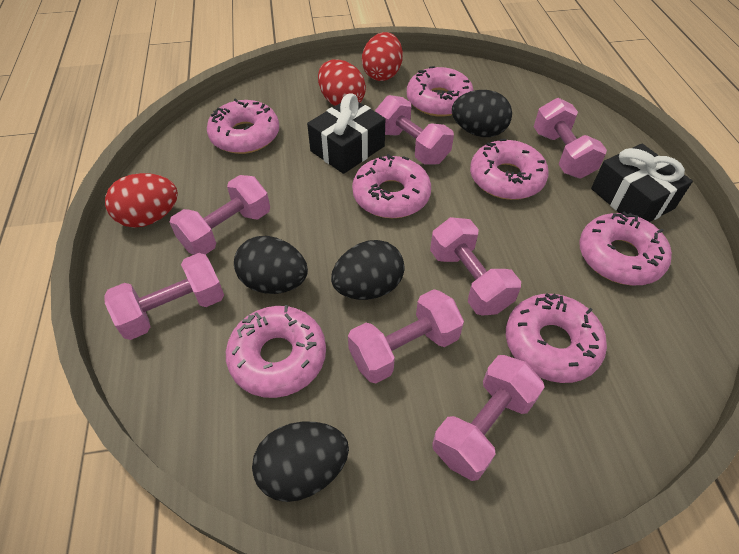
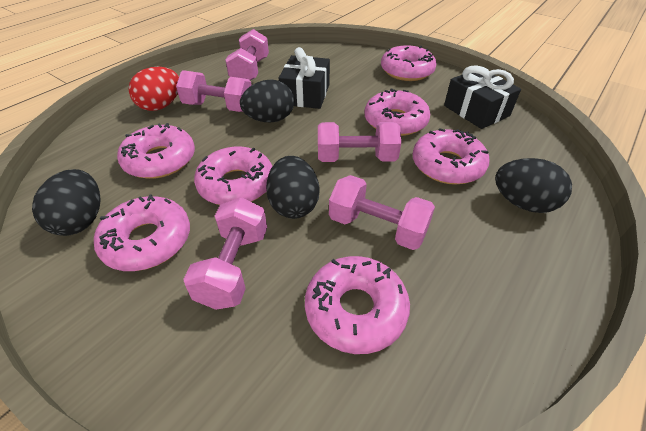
pink dumbbell: [104,253,224,340] [170,175,270,255] [348,289,464,384] [375,95,454,164] [430,217,521,316] [433,355,545,481] [534,98,607,178] = 7 -> [176,70,252,112] [183,198,267,310] [225,29,269,81] [318,122,401,162] [329,175,435,250] = 5
red egg: [105,173,178,228] [318,59,366,106] [362,32,403,81] = 3 -> [129,67,179,111] = 1

